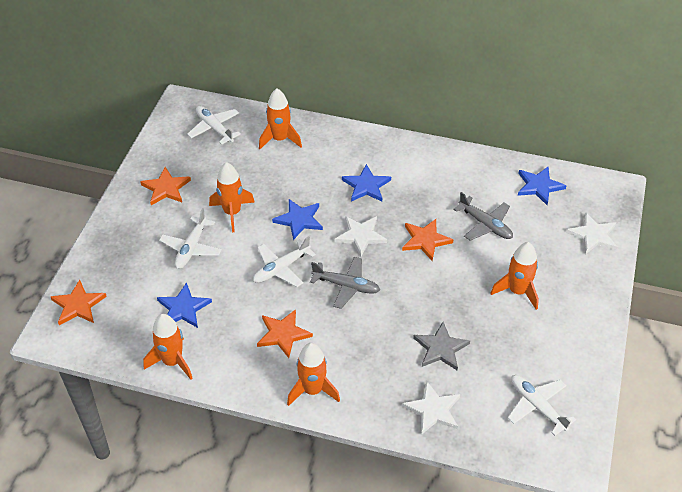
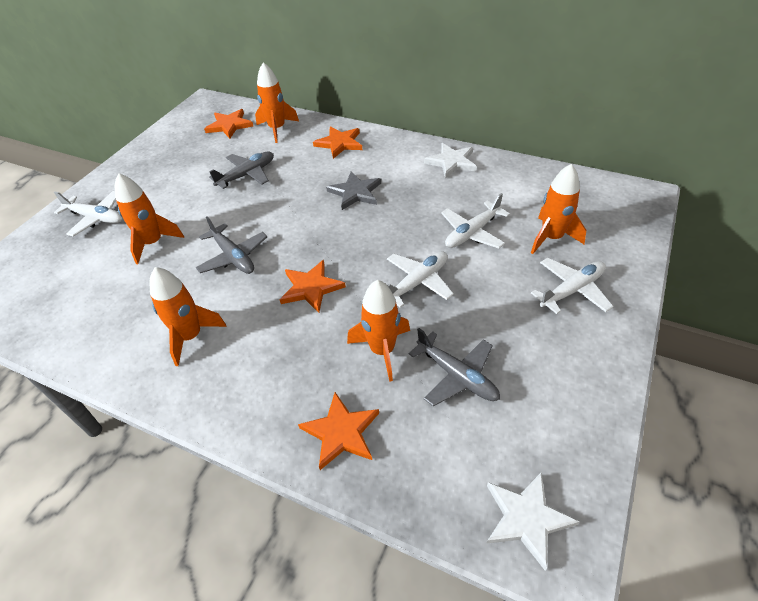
blue star: [157,282,212,328] [272,199,323,240] [342,164,391,201] [518,167,566,205] = 4 -> none = 0
grey plane: [310,257,380,309] [453,192,513,241] = 2 -> [196,216,267,274] [209,152,274,189] [409,328,500,406] = 3
white star: [335,216,387,256] [402,381,460,435] [566,212,617,254] = 3 -> [424,143,477,179] [486,472,580,571] = 2

